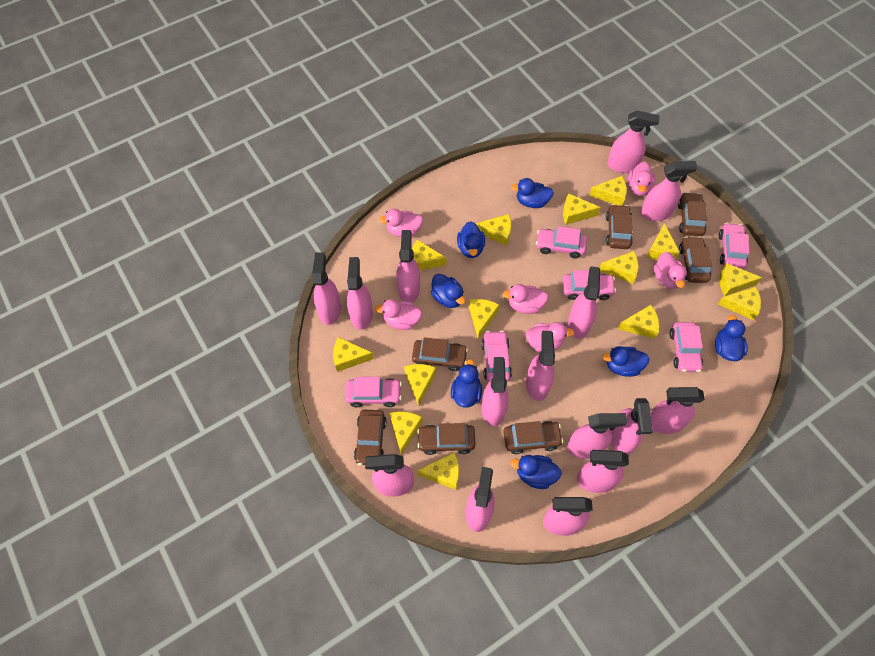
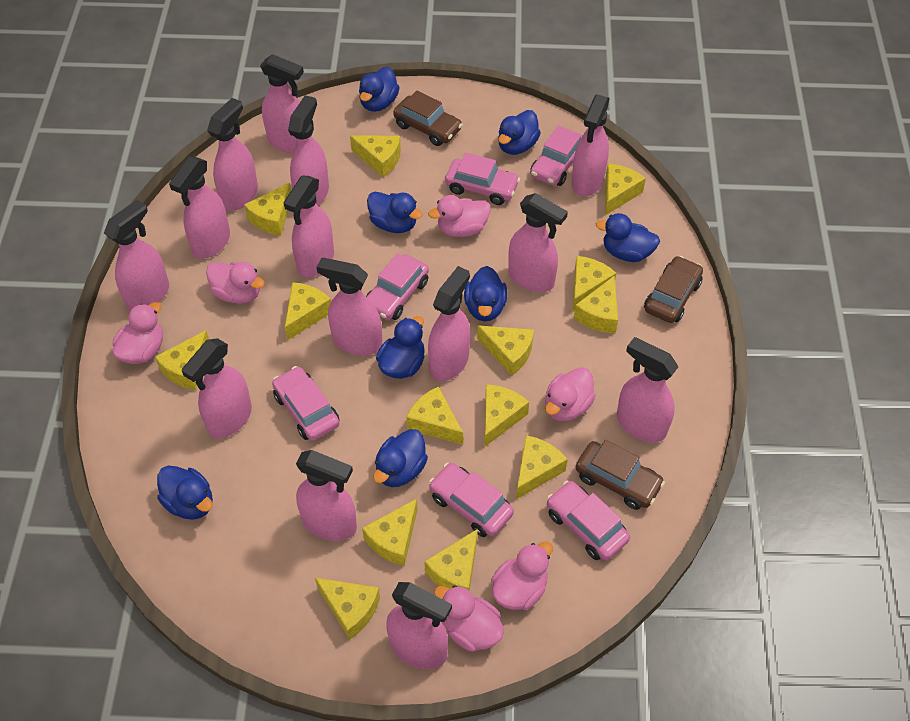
blue duck: [431,274,465,308] [451,359,482,408] [457,221,485,258] [510,455,562,489] [511,178,554,208] [602,346,650,377] [715,315,748,361] = 7 -> [157,466,213,520] [359,67,400,112] [367,192,423,233] [373,429,428,487] [376,316,425,379] [464,266,507,321] [498,110,541,155] [596,213,660,262] = 8
brown car: [354,410,387,465] [412,337,468,371] [417,423,475,455] [503,421,563,454] [606,204,633,249] [678,192,707,236] [679,237,712,283] = 7 -> [393,91,463,146] [576,440,665,510] [644,256,703,323] = 3
pink spray bottle: [312,252,341,325] [347,257,373,330] [365,454,414,497] [396,230,420,303] [466,467,495,532] [481,357,509,427] [526,331,555,401] [543,497,593,536] [567,413,628,459] [568,266,600,339] [577,450,629,493] [607,111,659,173] [610,398,653,455] [640,161,698,221] [651,387,705,434] = 15 -> [104,200,169,311] [169,157,230,259] [182,338,252,439] [207,98,258,211] [260,54,304,153] [284,176,334,277] [288,95,329,206] [296,450,357,541] [317,258,382,356] [386,582,452,669] [428,266,470,381] [508,193,568,292] [572,94,610,197] [617,337,678,442] = 14

